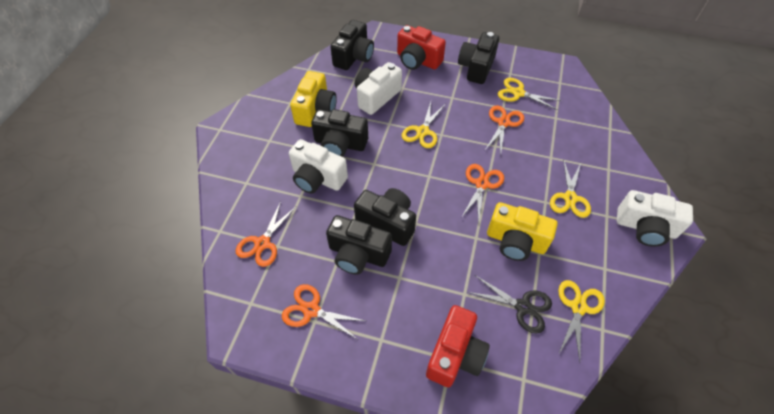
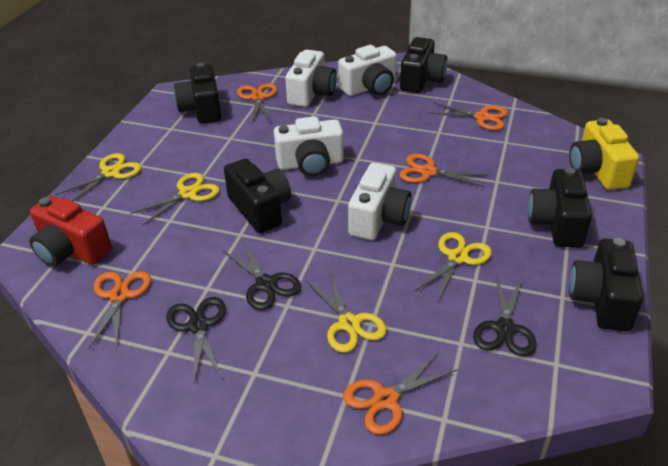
black scissors: [468,275,552,334] = 1 -> [166,297,226,385] [222,240,301,310] [473,275,536,356] = 3
orange scissors: [236,201,296,267] [282,284,365,339] [461,164,504,223] [485,105,524,154] = 4 -> [89,271,151,348] [237,83,277,123] [343,352,458,435] [399,154,488,187] [429,102,508,130] = 5
red camera: [397,25,446,70] [426,305,490,387] = 2 -> [29,196,112,267] = 1
white camera: [289,139,348,194] [355,62,402,115] [617,190,693,247] = 3 -> [274,117,344,176] [285,50,337,107] [338,45,397,96] [348,163,412,240] = 4
yellow camera: [290,71,337,127] [487,202,557,261] = 2 -> [569,118,639,190] = 1

